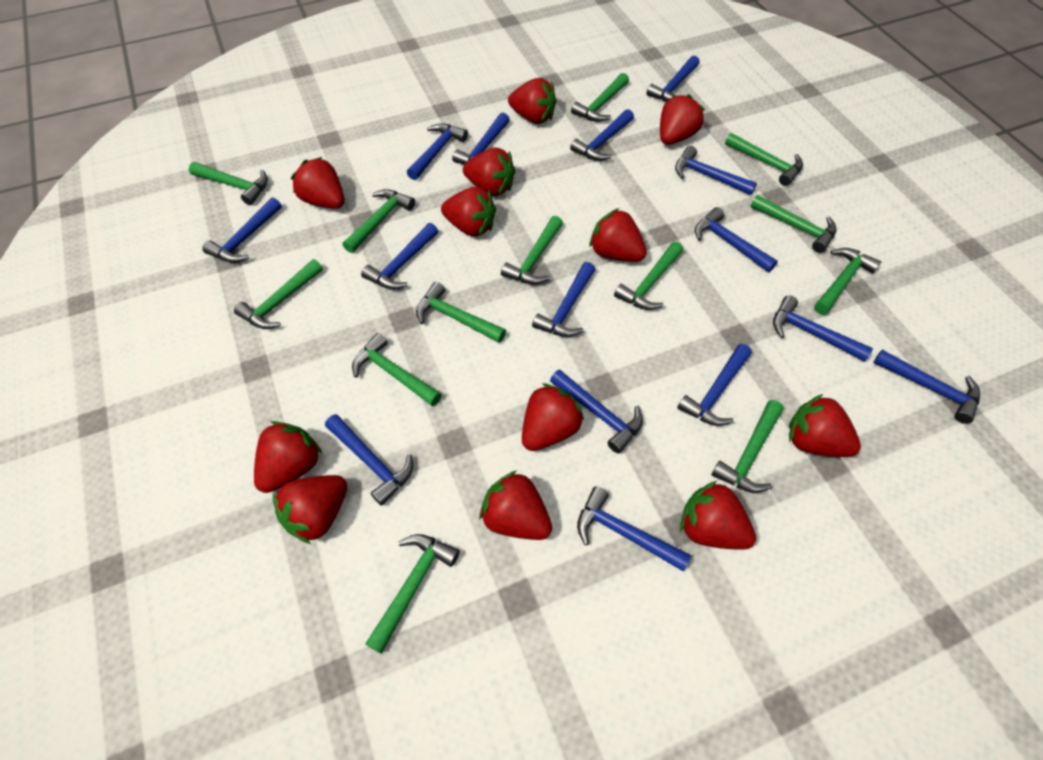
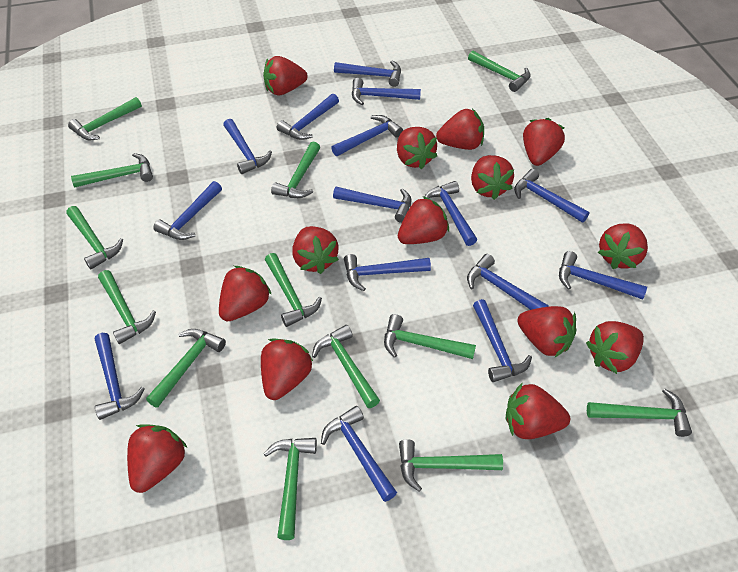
red strawberry: [254,421,322,493] [273,475,347,544] [291,157,344,209] [441,187,496,237] [463,148,516,196] [479,471,552,540] [508,78,557,124] [522,383,584,451] [589,208,647,262] [660,94,705,145] [680,481,756,550] [789,394,861,457] = 12 -> [127,424,188,493] [219,266,272,321] [261,339,313,400] [263,56,308,95] [293,226,339,274] [397,127,437,169] [398,196,449,244] [436,109,484,150] [471,155,514,200] [506,383,570,439] [517,306,577,357] [523,118,565,166] [586,321,644,374] [598,223,648,269] = 14

